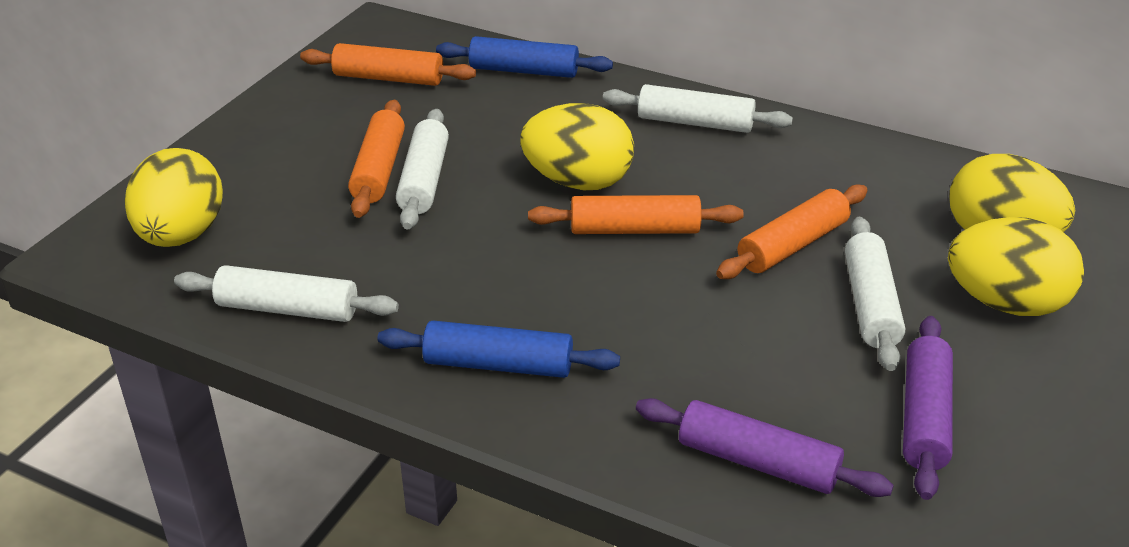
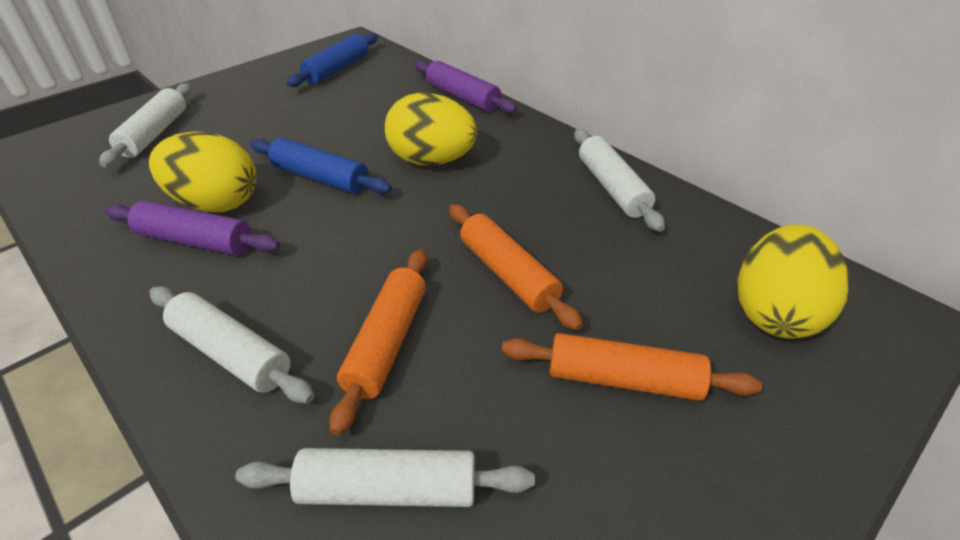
orange rolling pin: [300,43,476,86] [348,100,405,218] [528,195,744,234] [716,184,867,279] = 4 -> [329,249,427,435] [449,204,583,330] [502,333,762,401] = 3
yellow egg: [125,148,223,247] [520,103,634,190] [948,217,1084,316] [949,154,1075,232] = 4 -> [149,131,256,212] [385,93,477,166] [738,224,850,339] = 3

